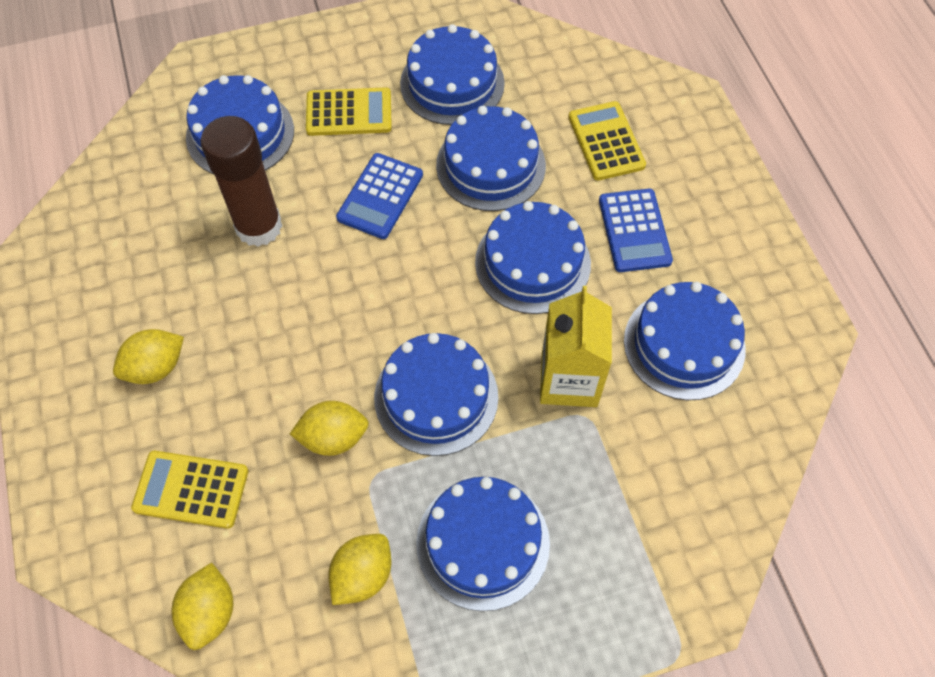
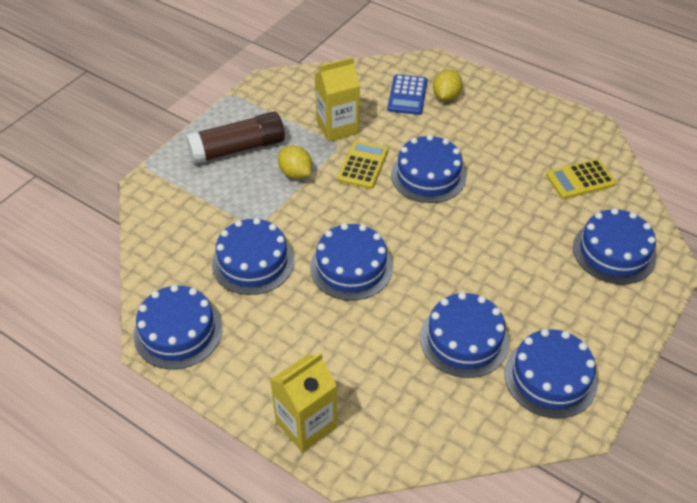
blue calculator: [336,153,423,239] [599,189,673,272] = 2 -> [387,74,428,115] = 1
yellow calculator: [131,451,249,529] [306,87,392,136] [568,101,646,181] = 3 -> [337,140,389,189] [546,159,616,199] = 2
yellow carton: [540,286,612,407] = 1 -> [270,352,337,452] [315,57,360,142] = 2
yellow lemon: [113,329,184,384] [172,563,233,650] [290,401,369,456] [328,534,391,605] = 4 -> [278,145,312,179] [433,69,463,101] = 2

